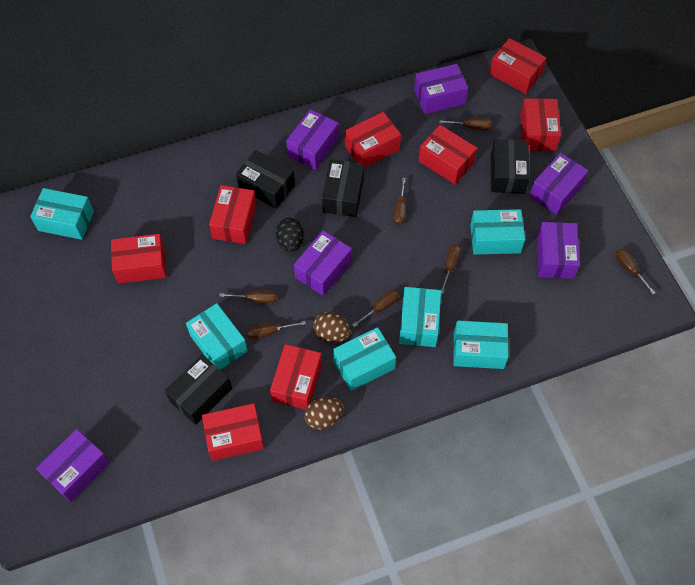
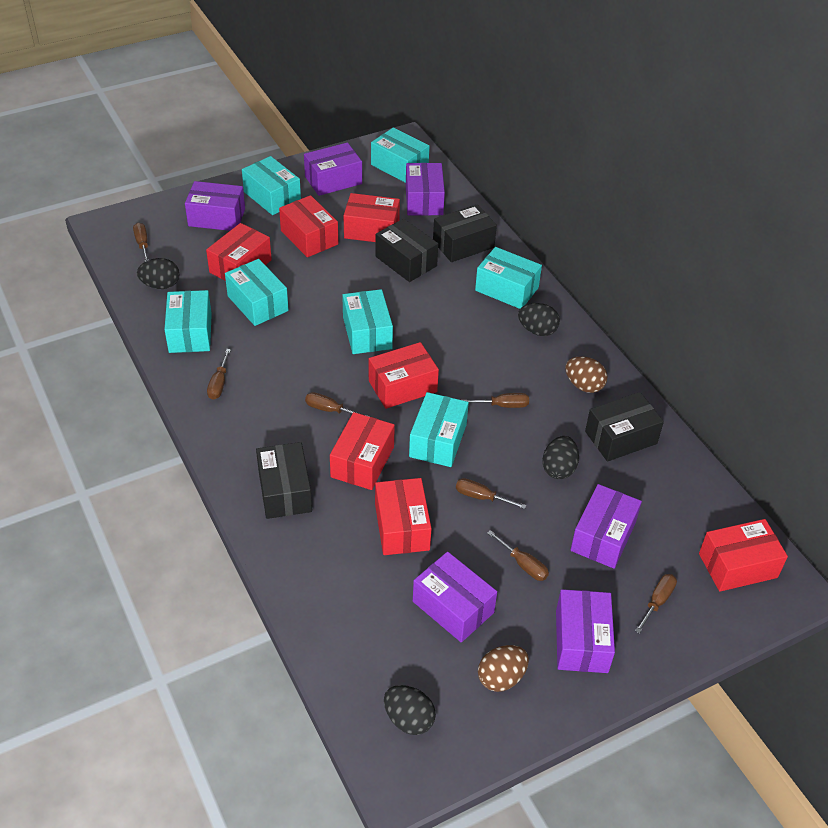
black egg: [276,218,304,252] = 1 -> [137,258,180,289] [384,685,436,735] [518,303,560,336] [542,436,579,479] = 4
red box: [111,234,166,284] [202,403,264,461] [209,185,257,244] [270,344,322,410] [345,112,401,168] [419,125,477,184] [489,38,546,94] [520,98,561,151] = 8 -> [206,223,272,281] [279,195,338,257] [330,412,395,490] [344,193,400,242] [369,342,439,409] [375,478,432,555] [699,519,788,592] = 7
turquoise box: [30,188,94,240] [186,303,248,370] [333,327,396,391] [399,287,441,347] [453,320,509,369] [470,209,525,255] = 6 -> [164,290,212,353] [225,259,289,326] [242,156,301,215] [342,289,393,354] [371,127,429,183] [409,392,469,467] [475,247,542,309] = 7

